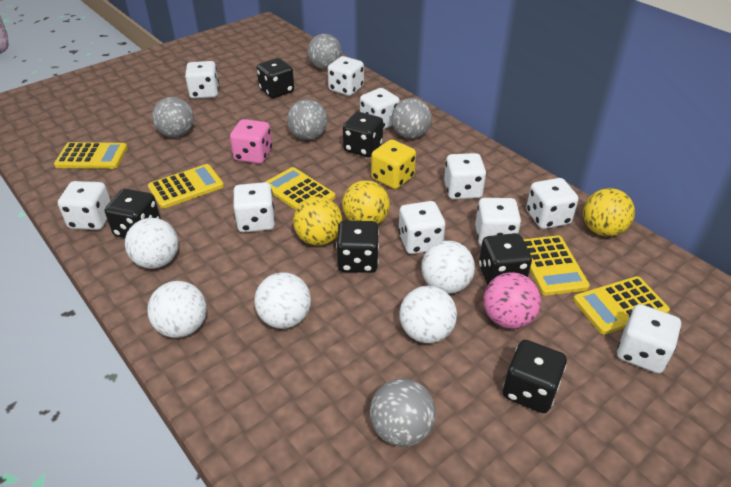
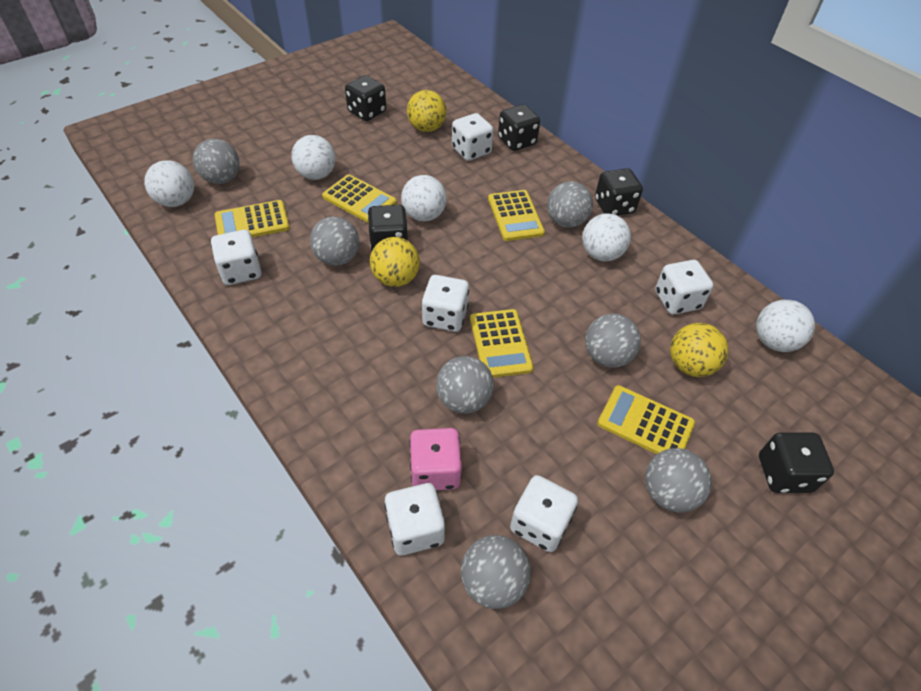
black dice: [105,189,161,238] [257,58,294,98] [336,221,379,273] [343,112,383,157] [479,233,532,285] [503,340,567,413] = 6 -> [345,75,386,121] [368,205,408,250] [498,104,540,151] [595,168,643,216] [759,433,834,493] = 5
grey ball: [152,97,194,137] [287,99,327,140] [308,34,342,69] [370,379,436,447] [392,98,432,139] = 5 -> [193,139,239,184] [310,216,359,266] [436,356,494,414] [461,535,531,609] [547,181,593,228] [585,313,641,368] [645,448,712,513] = 7
pink ball: [483,272,541,329] = 1 -> none = 0
white dice: [58,181,111,230] [185,61,219,99] [233,182,275,233] [328,56,364,96] [360,88,400,130] [398,201,445,254] [444,153,486,199] [475,198,521,246] [526,178,579,229] [617,304,681,373] = 10 -> [211,230,262,285] [385,483,445,555] [422,275,469,332] [452,113,494,161] [510,475,578,552] [655,260,714,315] = 6
yellow dice: [371,139,416,189] = 1 -> none = 0

